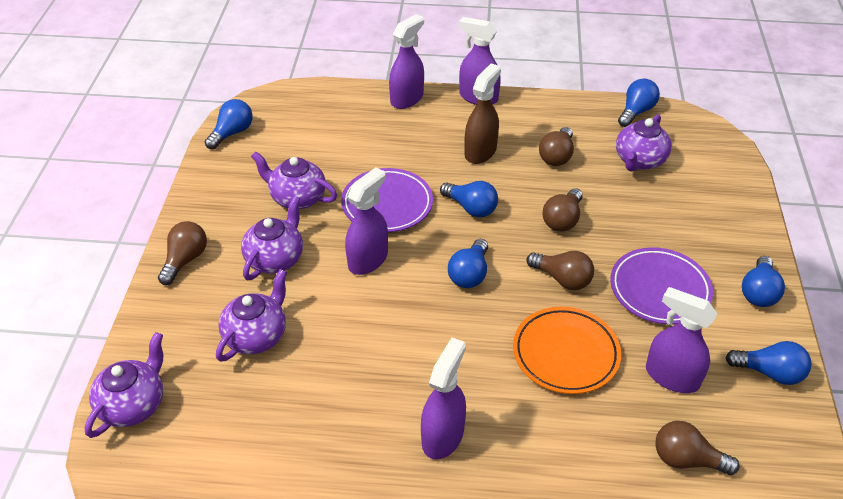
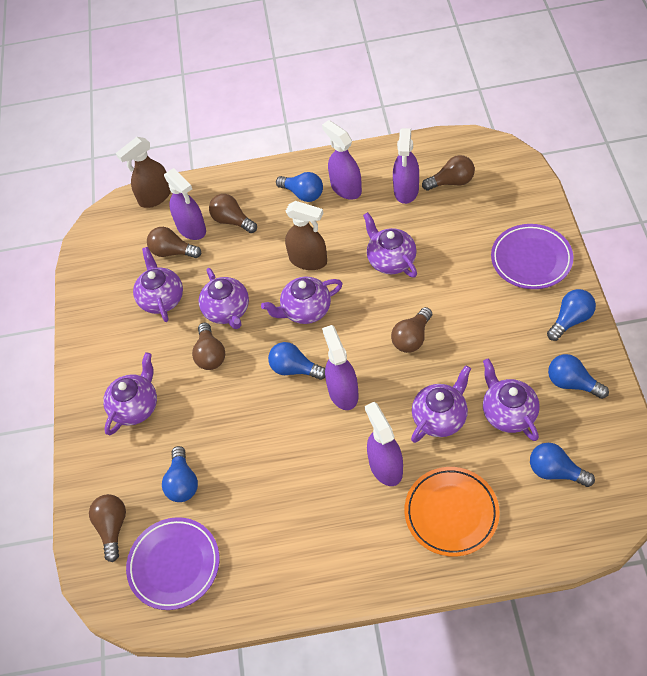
brown light bulb: [158,221,207,285] [526,251,594,290] [539,127,574,166] [543,188,583,232] [655,421,740,475] = 5 -> [89,494,126,562] [147,227,201,258] [192,323,225,370] [209,194,257,233] [391,307,432,353] [422,155,475,191] = 6
brown spray bottle: [464,63,501,164] = 1 -> [116,137,171,208] [285,201,327,270] = 2
purple teapot: [84,332,163,438] [216,269,287,362] [241,196,303,280] [251,151,337,209] [616,115,672,172] = 5 -> [103,352,157,435] [133,247,183,322] [199,268,249,329] [261,276,343,324] [363,212,417,278] [411,366,471,443] [483,358,540,441] = 7

